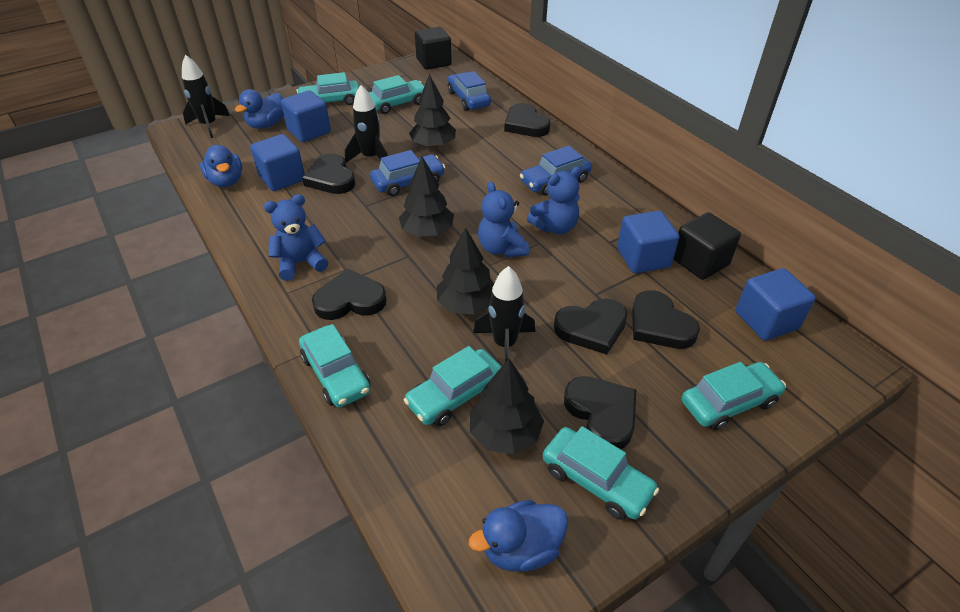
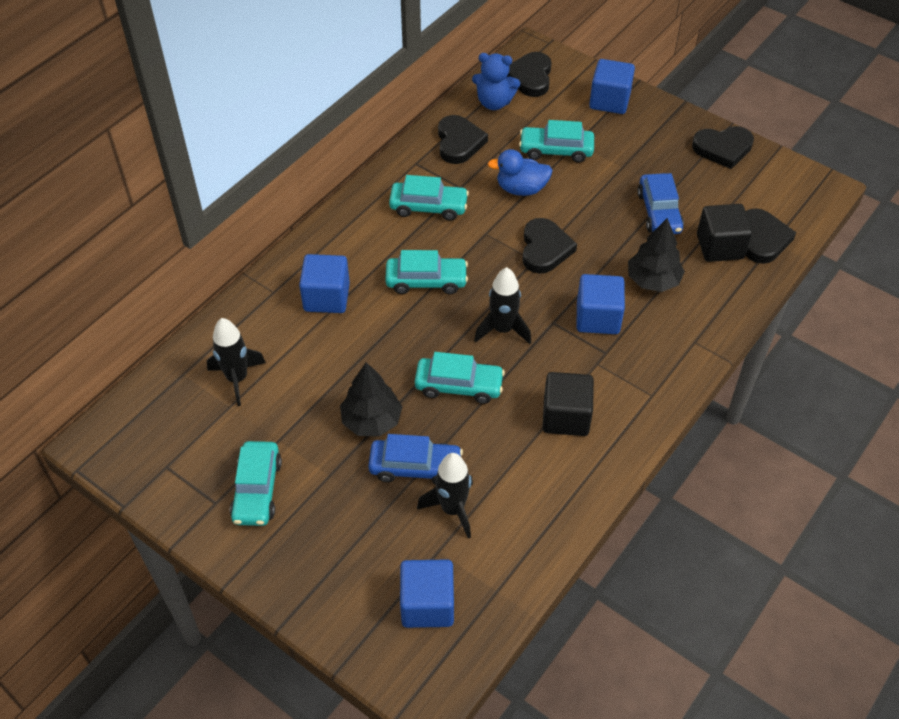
black heart: [302,153,356,194] [312,269,387,320] [504,103,550,137] [554,298,627,355] [564,376,636,449] [632,290,700,349] = 6 -> [438,115,488,164] [507,52,552,97] [523,218,577,274] [692,126,754,169] [746,208,796,264] = 5
black tree: [399,157,454,237] [409,74,456,148] [437,227,494,314] [470,359,544,454] = 4 -> [340,362,402,436] [628,218,685,292] = 2
blue car: [370,150,445,196] [447,71,491,111] [520,146,592,196] = 3 -> [368,434,463,485] [637,173,684,234] = 2
blue duck: [200,145,242,187] [235,89,284,129] [469,500,568,571] = 3 -> [488,149,553,196] = 1
blue teddy bear: [264,194,328,281] [478,181,529,258] [527,167,582,234] = 3 -> [472,53,520,110] = 1
turquoise car: [296,72,359,105] [299,324,371,408] [368,75,424,114] [404,346,502,426] [543,426,659,520] [682,362,786,430] = 6 -> [230,441,282,526] [385,250,468,294] [389,175,469,221] [415,352,505,404] [519,120,594,163] = 5

